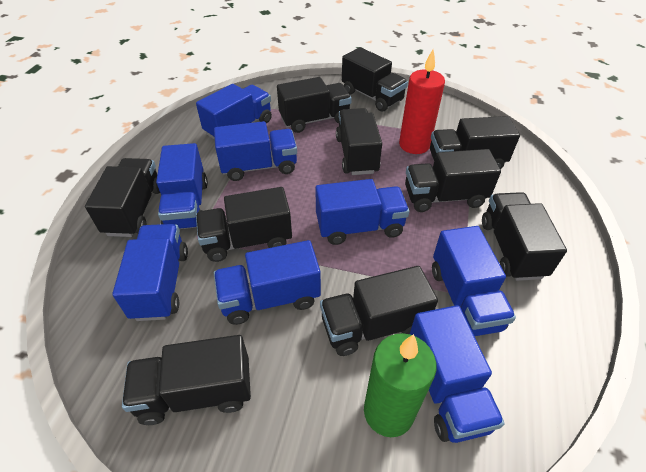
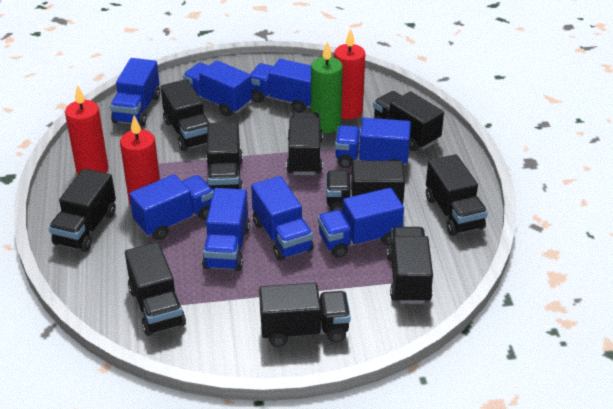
red candle: [399,49,445,154] = 1 -> [65,85,109,174] [120,116,160,206] [334,28,365,119] = 3

